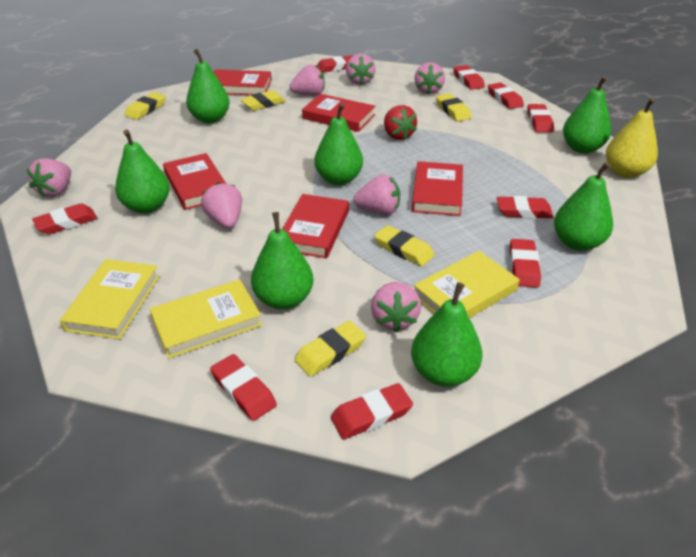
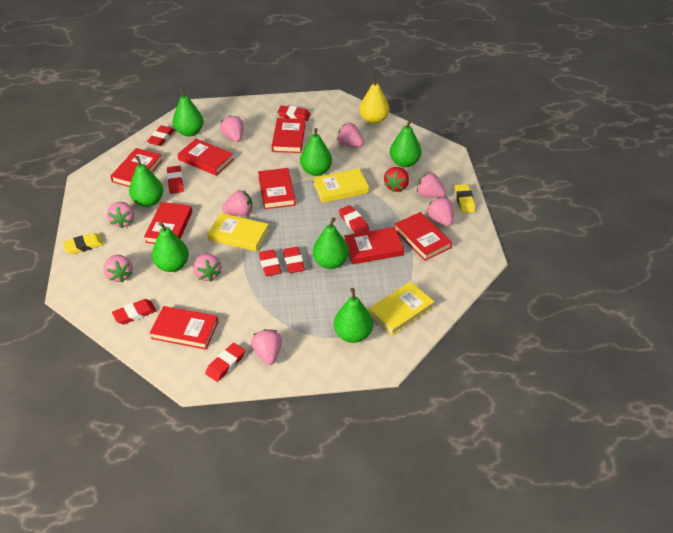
pink strawberry: [27,158,71,197] [201,182,242,228] [289,65,325,96] [346,54,376,85] [353,174,400,215] [371,282,421,332] [414,62,445,94] = 7 -> [103,255,133,283] [107,202,134,228] [193,254,221,281] [220,115,243,142] [222,190,252,216] [251,329,282,365] [337,123,364,147] [417,172,446,198] [427,197,453,226] = 9
red book: [163,153,226,210] [214,69,272,95] [282,194,349,258] [302,94,375,132] [412,161,463,216] = 5 -> [110,148,163,187] [144,202,192,244] [150,306,218,350] [178,139,234,176] [258,168,296,209] [272,118,305,153] [344,227,404,264] [395,212,452,261] = 8
red eraser: [32,203,97,234] [210,354,277,421] [317,55,353,73] [331,383,413,439] [453,65,485,90] [488,82,524,109] [497,196,554,219] [509,239,541,288] [527,104,554,133] = 9 -> [112,299,156,324] [147,125,174,146] [167,166,184,194] [205,343,245,382] [259,249,281,276] [277,105,311,121] [283,247,305,273] [339,205,369,233] = 8
yellow eraser: [125,92,166,120] [240,90,286,111] [295,321,366,377] [374,225,434,266] [436,93,472,121] = 5 -> [62,233,104,254] [455,184,475,213] = 2

